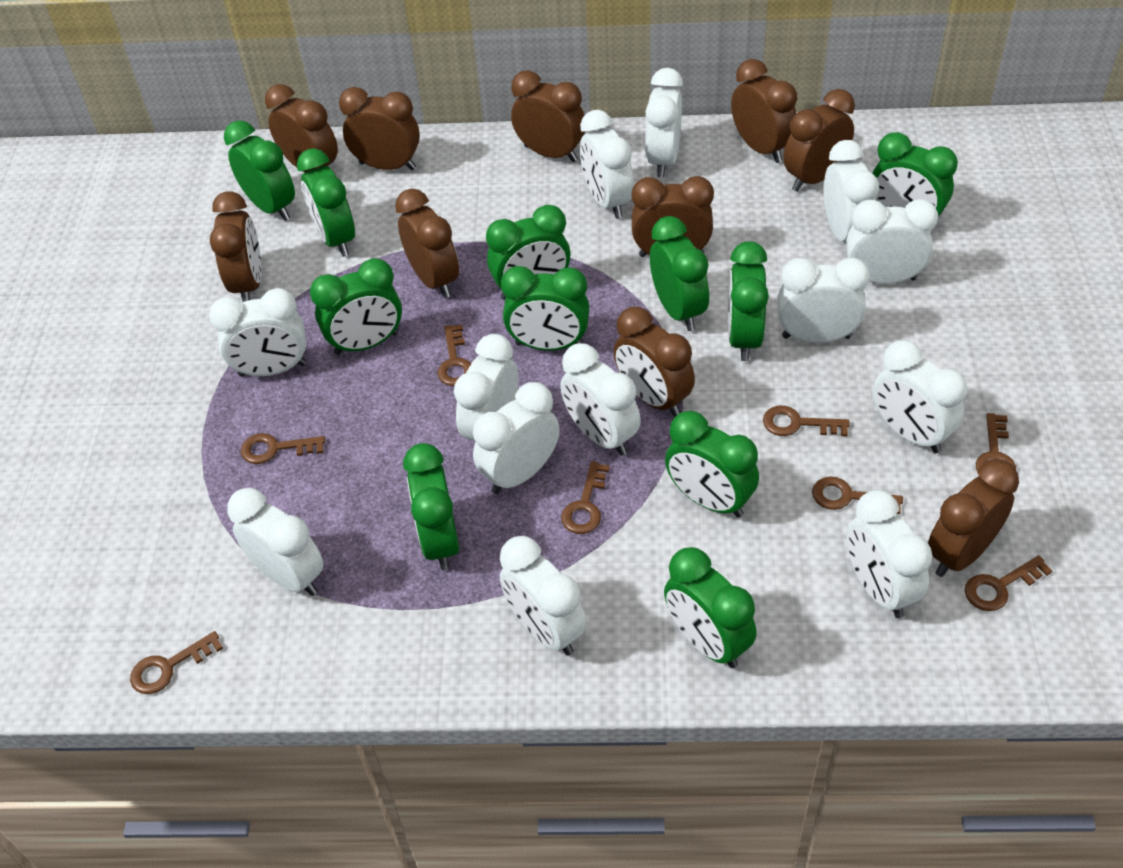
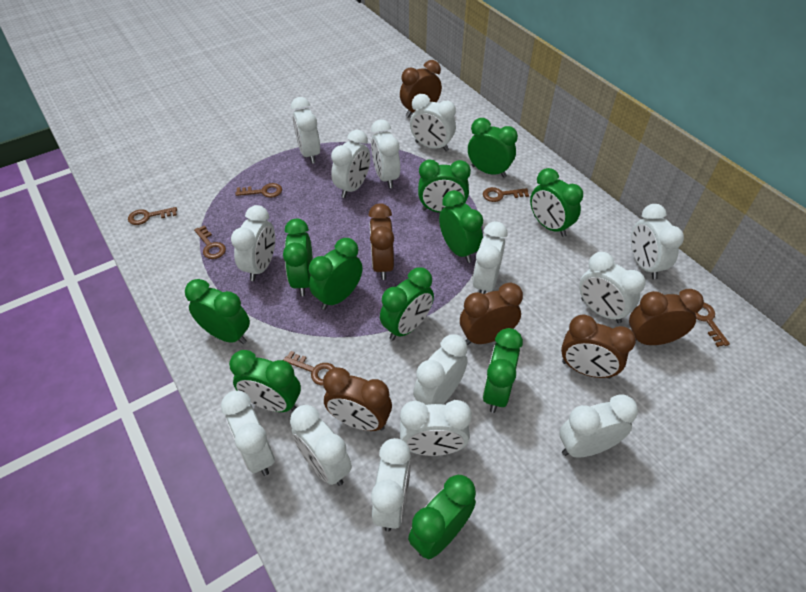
brown clock: [210,191,262,302] [265,84,338,172] [339,87,420,170] [395,189,459,298] [511,70,585,162] [613,307,695,417] [632,176,714,257] [731,59,797,163] [783,89,855,192] [928,459,1019,577] = 10 -> [323,367,392,431] [369,204,394,280] [400,60,442,118] [460,283,523,345] [561,314,636,379] [629,289,704,345] = 6
brown key: [130,631,223,694] [241,433,325,464] [437,324,471,386] [561,461,610,534] [763,406,850,436] [812,477,903,514] [965,555,1052,611] [976,413,1016,470] = 8 -> [128,207,177,225] [194,225,226,259] [235,183,282,198] [284,351,335,386] [483,187,529,202] [695,302,730,347] = 6
white clock: [209,288,306,377] [227,488,324,596] [454,334,518,442] [473,382,560,494] [500,536,587,656] [560,343,641,456] [580,110,634,219] [645,68,683,177] [777,258,870,343] [824,140,879,243] [846,199,938,284] [846,490,932,618] [873,340,967,453] = 13 -> [221,391,275,476] [231,205,275,281] [290,405,352,486] [291,97,320,164] [331,130,370,198] [371,120,400,188] [371,438,411,532] [400,400,472,456] [410,94,456,151] [413,334,468,405] [472,221,507,294] [559,395,638,458] [579,252,646,323] [631,204,684,280] = 14

